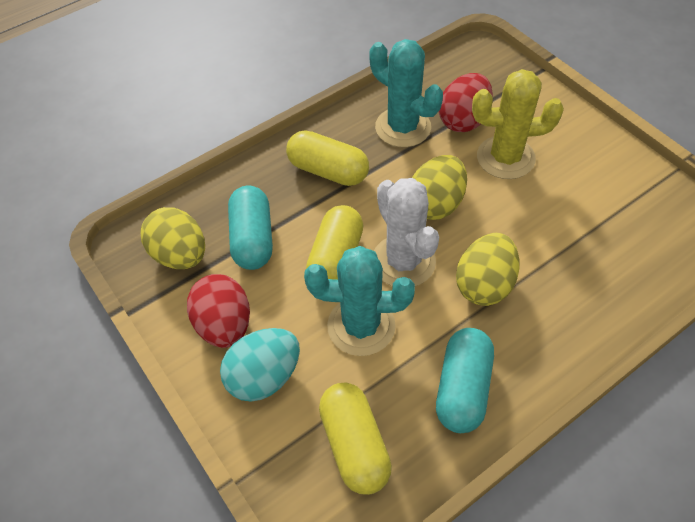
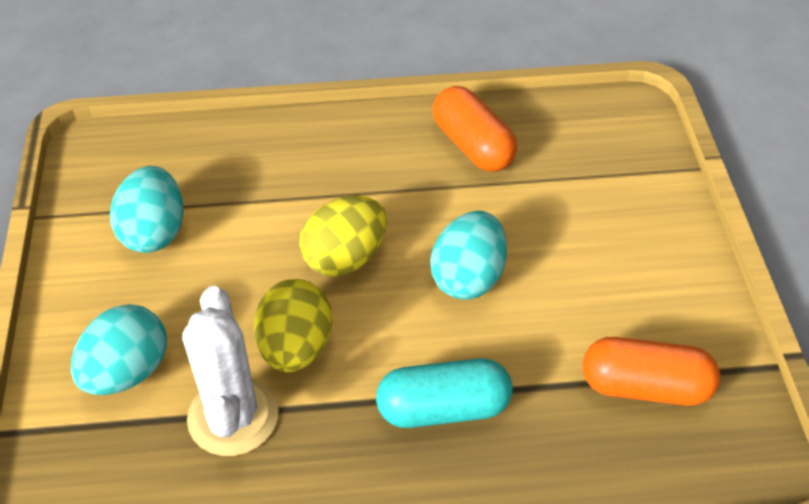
orange capsule: none = 0 -> [432,86,517,172] [582,337,720,406] = 2
red egg: [187,274,250,348] [439,73,493,132] = 2 -> none = 0
turquoise cactus: [304,246,415,356] [370,39,443,147] = 2 -> none = 0
turquoise capsule: [228,185,273,270] [436,328,494,433] = 2 -> [376,358,513,428] = 1
turquoise egg: [220,328,300,402] = 1 -> [71,304,167,395] [110,166,184,253] [430,211,507,300] = 3
yellow cactus: [472,69,564,179] = 1 -> none = 0
yellow capsule: [286,130,369,186] [306,205,363,280] [319,383,392,495] = 3 -> none = 0
yellow egg: [140,207,205,269] [412,155,467,220] [456,233,520,306] = 3 -> [254,279,332,372] [300,196,387,277] = 2

